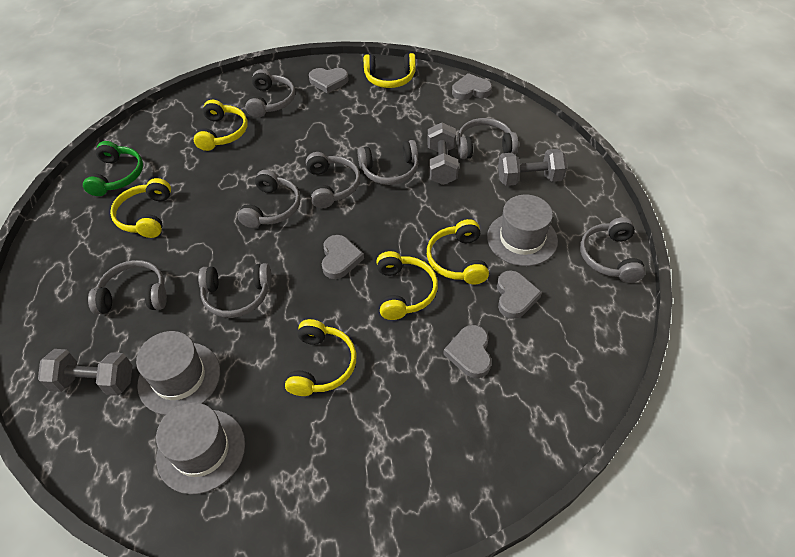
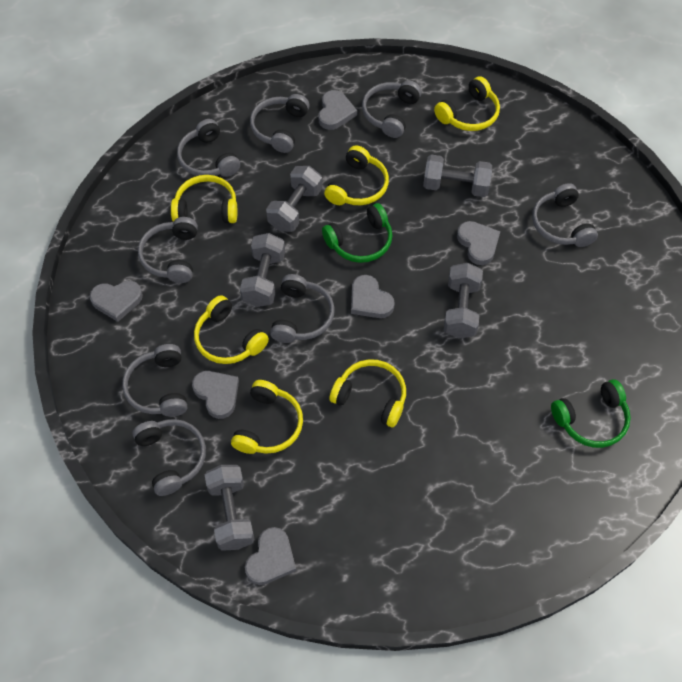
green headphones: [83,141,143,196] = 1 -> [322,203,393,263] [551,379,631,448] = 2
grey dumbbell: [38,349,133,396] [427,123,459,185] [498,149,567,186] = 3 -> [205,465,255,551] [240,233,285,307] [266,166,322,232] [423,155,492,197] [444,263,483,338] = 5
grey hat: [136,331,220,415] [156,402,245,494] [487,195,558,266] = 3 -> none = 0
grey heart: [309,68,349,93] [322,235,364,279] [443,325,492,378] [452,73,492,100] [497,270,542,319] = 5 -> [90,281,143,322] [192,371,239,419] [245,527,296,585] [318,90,357,130] [351,275,395,318] [457,221,500,265] = 6

